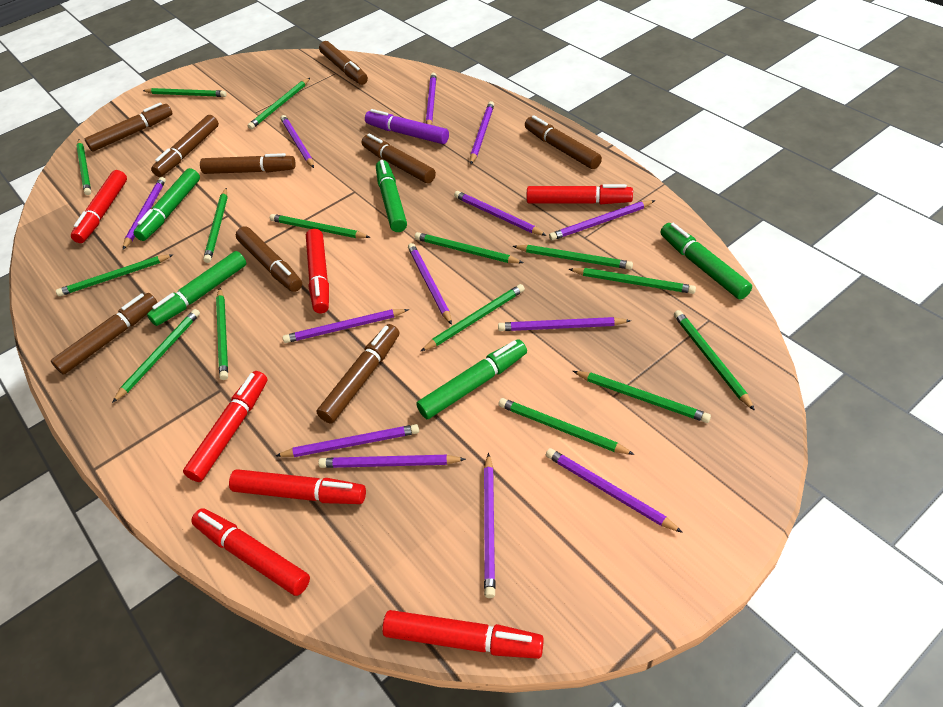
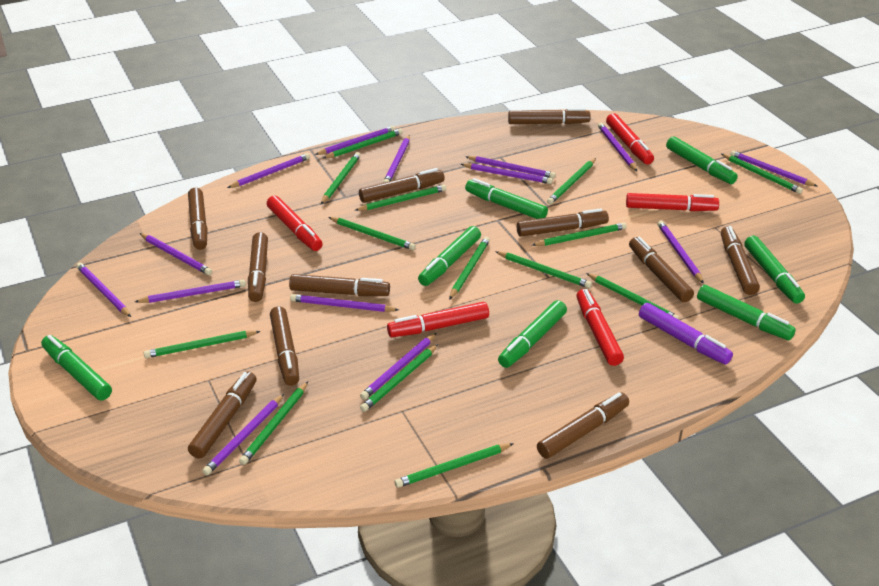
brown marker: [51,293,158,375] [85,102,173,152] [151,115,219,177] [200,153,296,174] [236,227,302,292] [316,324,399,423] [319,41,368,85] [362,134,436,183] [525,115,602,169] = 9 -> [188,188,208,250] [188,371,257,459] [248,232,268,302] [270,306,299,386] [289,274,390,296] [359,168,445,203] [508,108,591,124] [517,208,609,237] [537,392,629,459] [629,236,694,302] [721,226,760,295] = 11
green marker: [134,168,200,241] [147,251,246,326] [376,160,407,232] [416,339,527,419] [660,223,752,300] = 5 -> [41,335,112,400] [418,226,481,286] [465,178,548,219] [498,300,567,368] [666,136,738,184] [697,285,796,340] [744,236,805,304] = 7
green pencil: [56,254,174,296] [76,140,91,195] [112,309,200,403] [143,88,227,97] [203,188,228,263] [216,288,228,380] [248,78,310,129] [270,214,370,238] [415,232,524,263] [420,284,525,352] [499,398,635,455] [513,245,633,269] [569,268,696,294] [573,371,711,423] [674,310,755,411] = 15 -> [144,331,260,358] [239,381,308,465] [321,152,361,204] [323,129,403,158] [328,217,416,250] [355,185,446,211] [360,344,438,412] [395,443,514,488] [449,237,490,300] [495,251,592,288] [532,223,627,246] [547,158,596,204] [586,273,679,320] [721,153,803,194] = 14
purple pencil: [123,177,166,250] [276,424,419,457] [281,115,314,168] [283,309,409,343] [318,455,466,468] [408,243,452,325] [426,73,437,125] [454,191,546,236] [470,101,494,164] [484,453,496,598] [498,317,631,331] [546,448,683,533] [549,200,655,240] = 13 -> [76,263,131,317] [135,280,246,303] [140,233,212,275] [202,394,284,475] [227,153,310,188] [290,294,399,312] [315,126,395,155] [360,333,437,400] [383,135,410,183] [461,163,553,184] [465,156,556,179] [598,123,637,171] [657,221,704,284] [730,150,817,186] = 14
red marker: [71,170,127,243] [183,371,268,482] [191,509,310,596] [229,469,366,504] [306,229,329,313] [382,610,544,659] [527,184,633,204] = 7 -> [267,195,323,251] [387,302,489,337] [576,289,624,366] [606,113,654,164] [626,193,719,211] = 5

